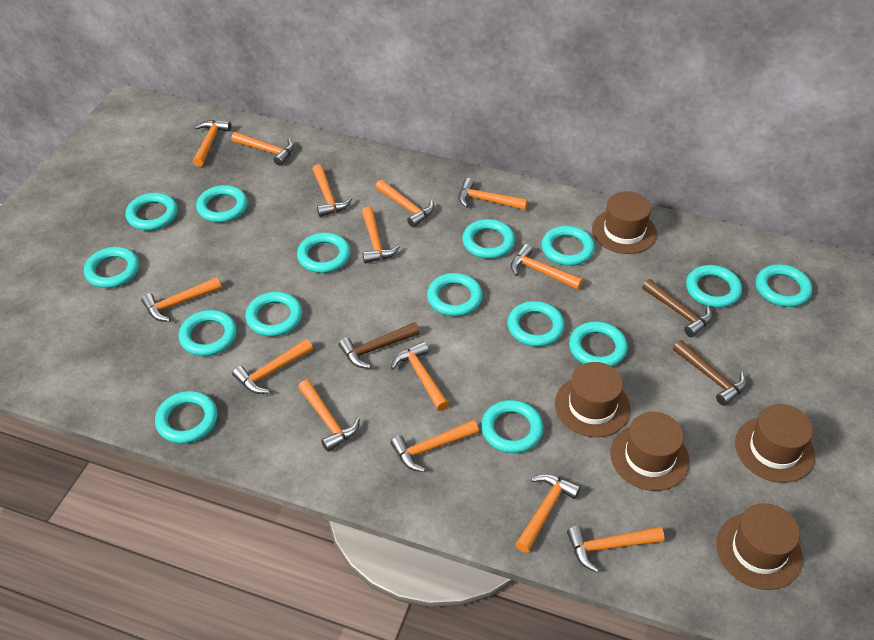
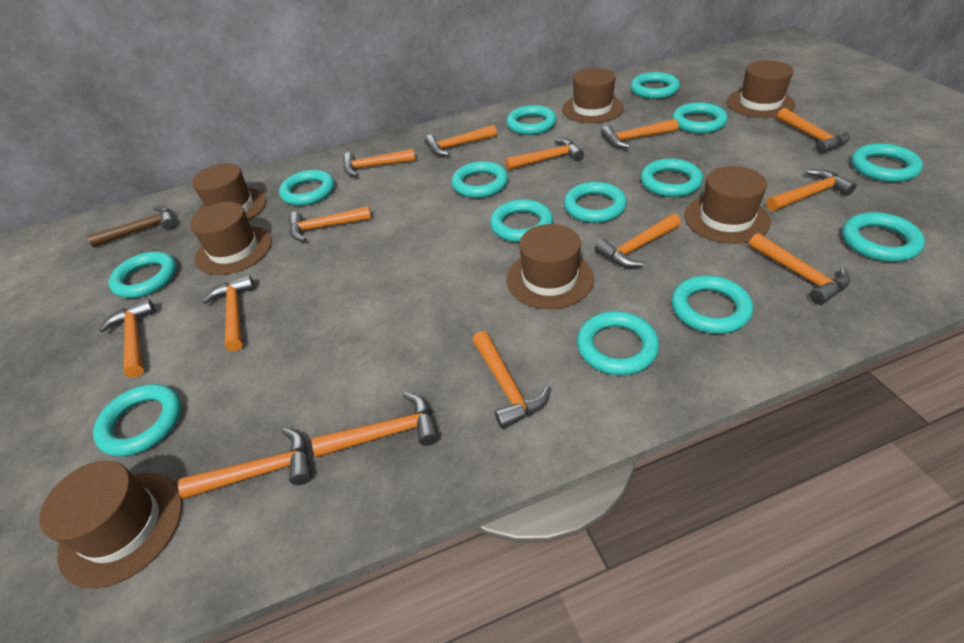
brown hammer: [339,322,420,369] [642,279,712,337] [673,340,747,406] = 3 -> [87,206,176,247] = 1
brown hat: [555,362,631,437] [592,191,657,254] [610,412,690,491] [716,503,803,590] [735,404,815,483] = 5 -> [39,460,183,589] [190,202,272,275] [192,164,266,221] [507,224,594,309] [562,68,624,123] [684,166,771,244] [727,60,795,118] = 7
turquoise ring: [84,247,139,288] [126,193,178,231] [155,391,218,444] [179,310,237,356] [196,185,248,223] [246,292,302,337] [297,232,350,273] [427,273,483,316] [462,219,515,259] [481,400,543,453] [507,301,565,347] [541,226,595,266] [569,321,627,367] [686,265,742,308] [756,264,812,307] = 15 -> [93,384,182,456] [109,252,177,298] [279,170,335,206] [451,161,508,198] [490,199,553,242] [506,105,557,135] [564,182,627,223] [577,311,659,375] [630,72,680,99] [640,158,703,197] [671,275,753,334] [672,102,728,134] [842,212,925,262] [851,143,923,182] = 14

